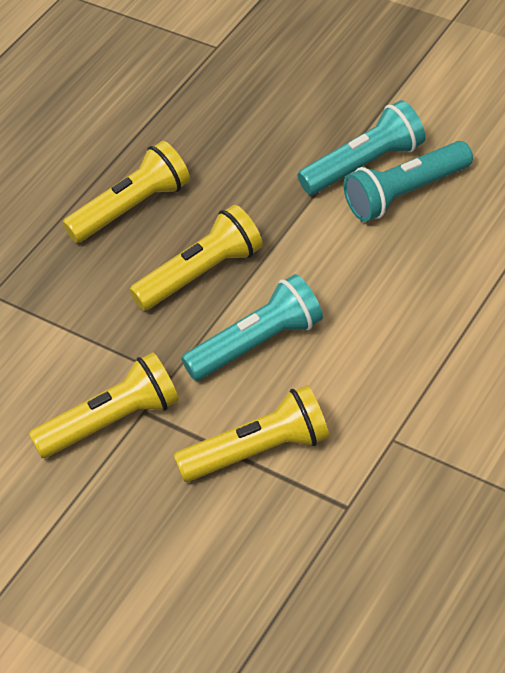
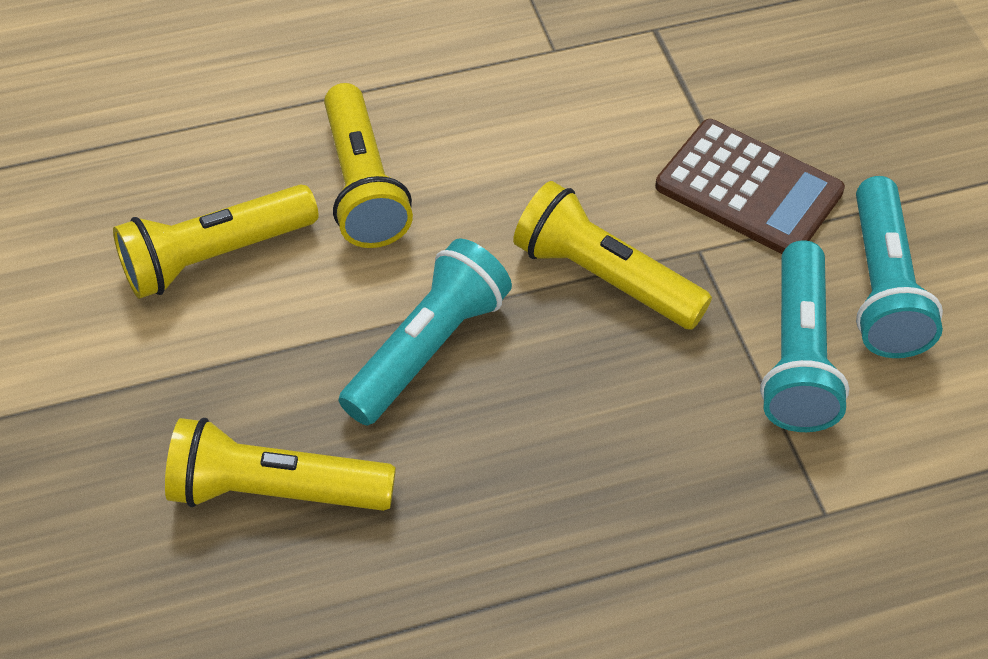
brown calculator: none = 0 -> [655,119,845,254] = 1

